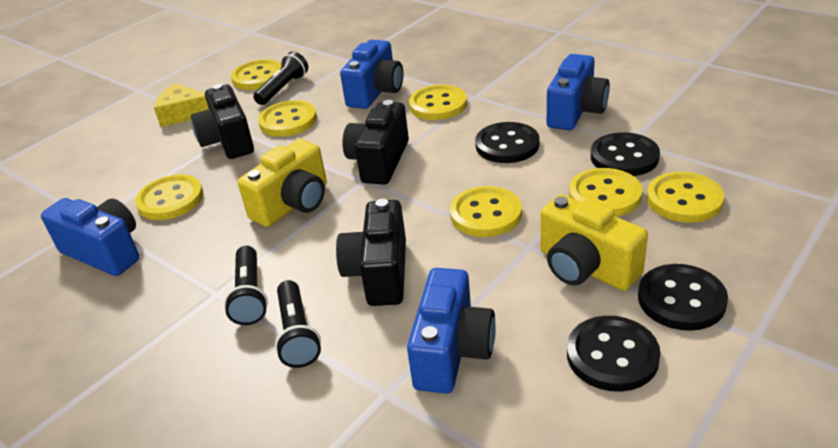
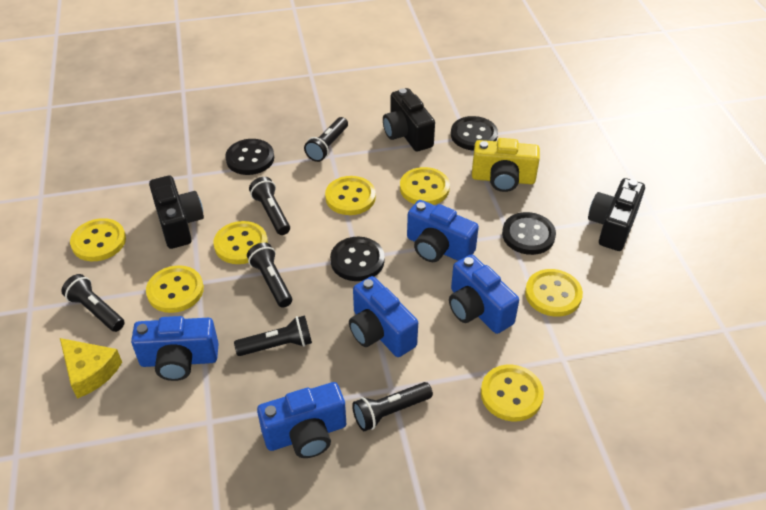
black flashlight: [224,246,268,325] [253,51,308,105] [275,280,321,368] = 3 -> [61,274,125,332] [234,315,312,356] [247,242,292,307] [249,177,290,235] [304,117,348,162] [352,382,433,431] = 6
blue camera: [41,198,139,276] [340,40,403,109] [407,268,496,394] [547,54,610,130] = 4 -> [131,316,219,381] [257,382,346,458] [349,276,418,357] [407,200,479,262] [449,254,519,334] = 5
yellow camera: [238,139,327,227] [541,195,648,291] = 2 -> [472,138,540,192] = 1

